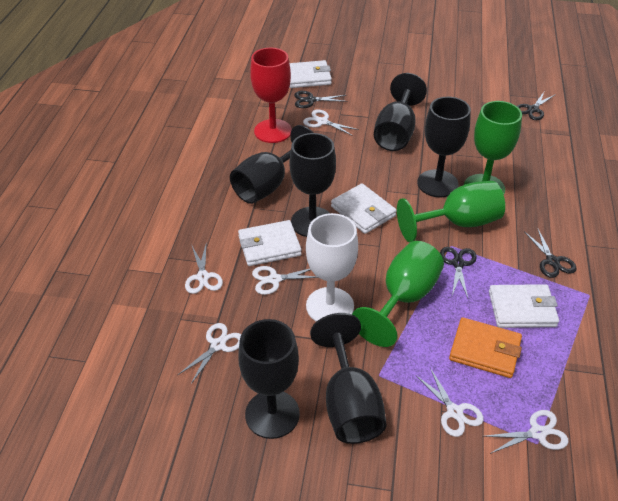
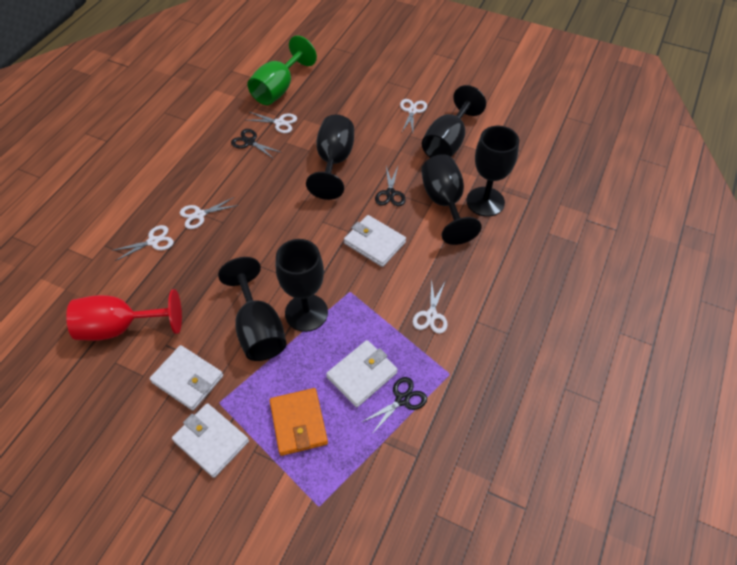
black scissors: [294,91,348,108] [440,247,477,298] [517,92,556,120] [524,229,577,278] = 4 -> [231,129,280,159] [362,377,427,435] [375,166,406,206] = 3
green goblet: [352,241,444,347] [397,181,505,242] [464,101,522,195] = 3 -> [248,36,317,105] = 1
white goblet: [306,213,358,322] = 1 -> none = 0
white scissors: [178,323,241,384] [185,242,223,294] [252,266,318,295] [303,109,359,136] [415,368,483,437] [483,410,568,454] = 6 -> [111,225,174,261] [180,197,239,229] [247,112,297,133] [400,99,427,132] [413,279,448,334] = 5

